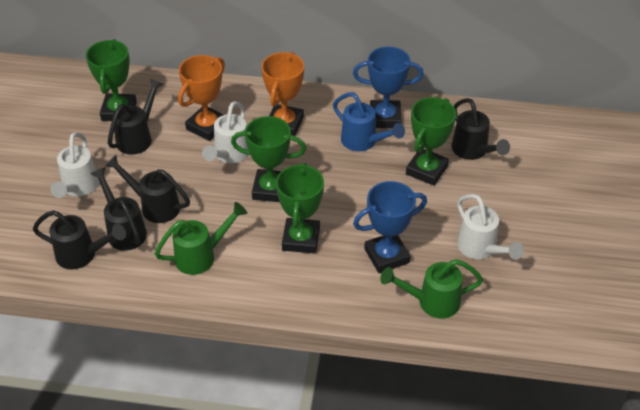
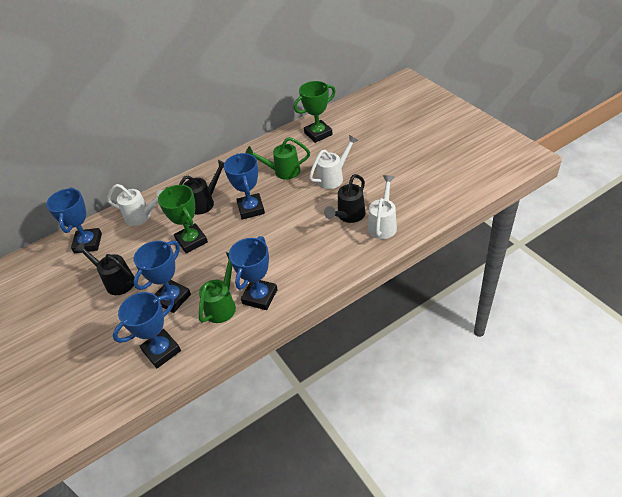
black watering can: [33,210,126,269] [91,167,147,251] [105,155,190,223] [108,79,163,155] [452,98,510,160] = 5 -> [74,242,134,295] [179,160,224,215] [324,174,366,223] = 3
blue trophy: [353,47,424,128] [353,181,427,273] = 2 -> [46,187,102,253] [113,292,181,368] [133,240,191,313] [224,153,265,220] [229,236,278,310] = 5
blue watering can: [333,92,405,151] = 1 -> none = 0
green trophy: [86,39,137,121] [231,116,306,202] [276,162,324,253] [406,97,456,186] = 4 -> [158,185,208,253] [294,81,336,143] = 2
orange trophy: [178,55,225,141] [261,52,304,136] = 2 -> none = 0

